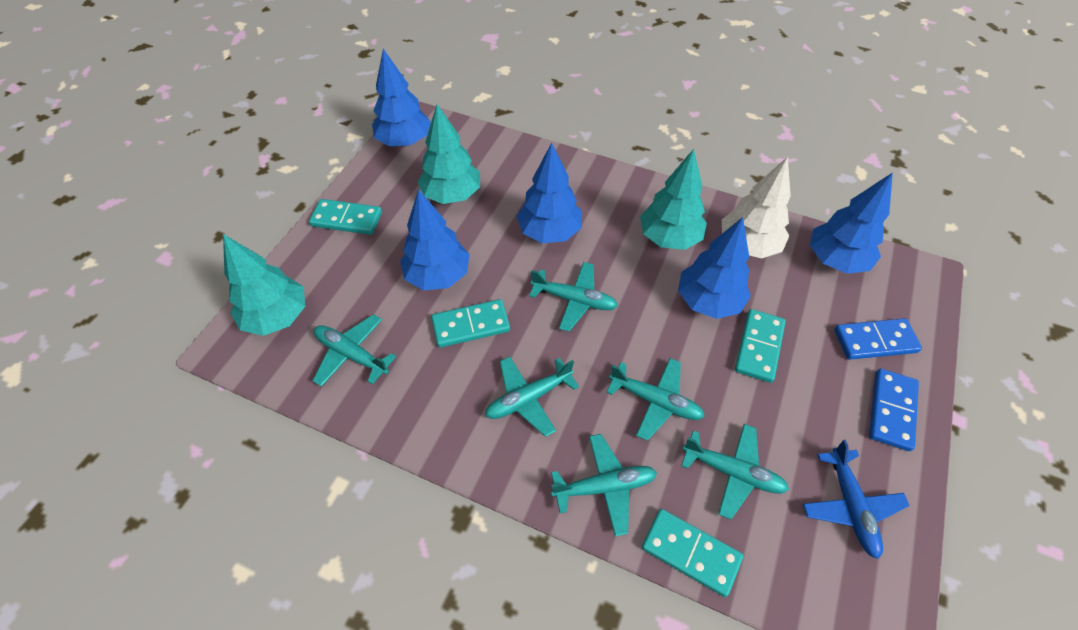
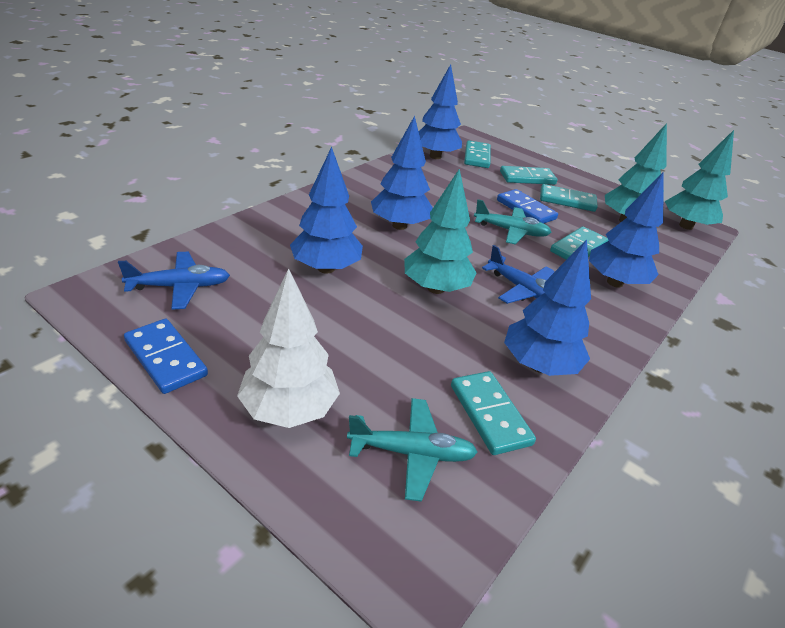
blue plane: [803,440,910,559] = 1 -> [118,252,230,310] [482,245,554,304] = 2
turquoise domino: [309,199,382,235] [431,299,510,348] [642,509,743,597] [735,309,786,383] = 4 -> [451,371,536,455] [464,140,491,168] [500,166,557,185] [540,184,598,212] [550,226,608,260] = 5
turquoise plane: [312,314,396,387] [485,356,579,437] [529,262,618,332] [551,434,657,537] [606,358,705,441] [681,424,789,520] = 6 -> [347,398,478,502] [474,199,552,244] = 2

